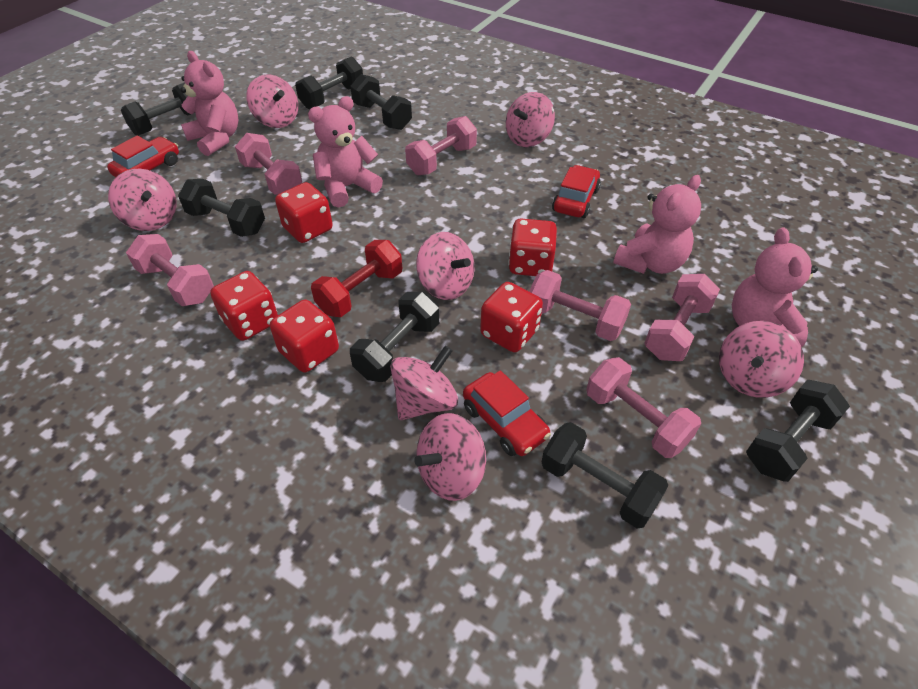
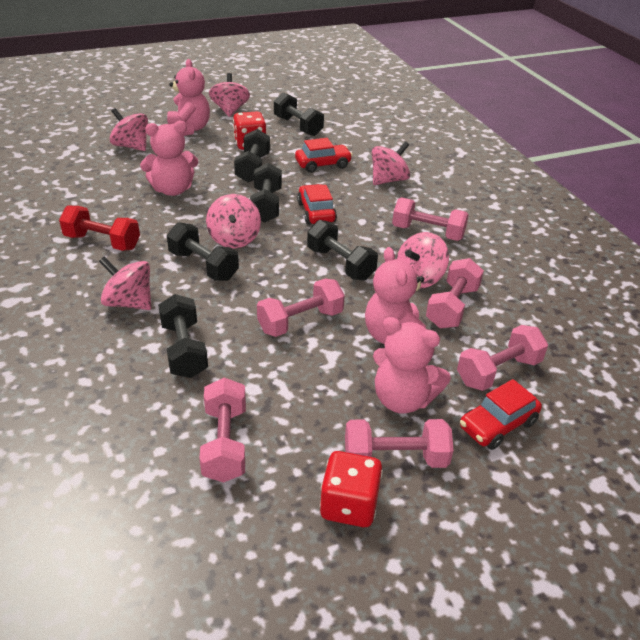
black dumbbell: [121,82,191,136] [178,179,265,237] [295,56,363,109] [350,74,412,130] [350,292,439,382] [542,422,669,528] [746,380,850,482] = 7 -> [158,294,208,378] [167,222,239,281] [234,129,270,182] [250,163,282,223] [274,93,324,136] [307,220,378,281] = 6
pink spinning top: [108,168,176,231] [246,74,298,128] [390,345,458,420] [414,413,486,501] [416,232,474,300] [506,92,555,147] [719,321,804,398] = 7 -> [99,257,151,310] [110,108,148,151] [206,194,261,248] [209,73,250,117] [372,141,410,185] [396,232,449,288] = 6
red dice: [210,271,278,341] [270,300,339,373] [275,182,333,243] [480,282,543,352] [508,219,557,276] = 5 -> [233,111,266,150] [320,451,383,527] = 2

